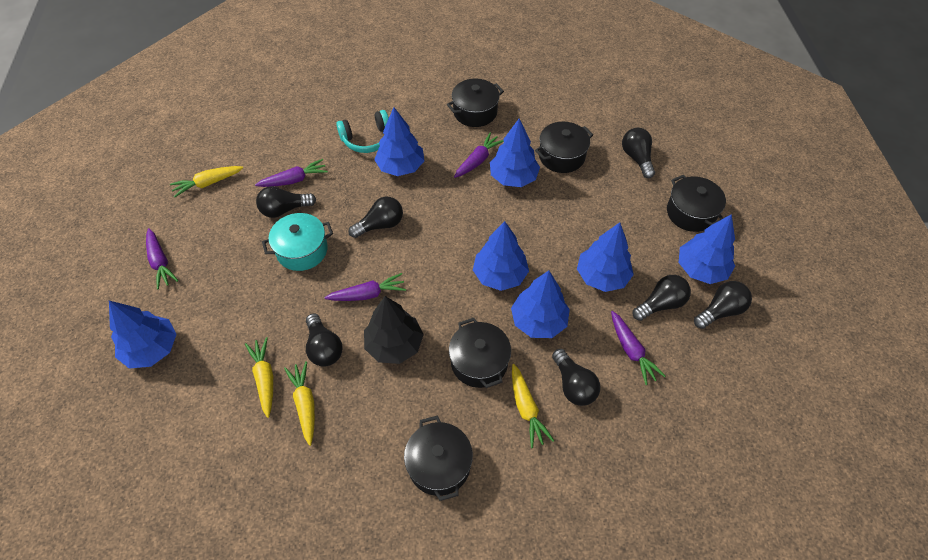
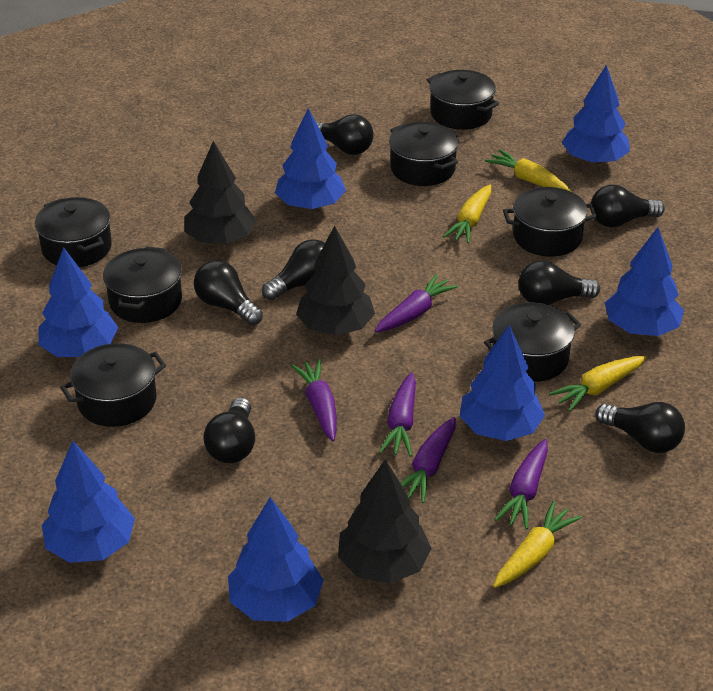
black pot: [404,415,473,501] [447,79,504,127] [449,318,511,388] [535,122,593,173] [667,175,726,232] = 5 -> [35,197,112,267] [60,343,166,427] [103,246,182,323] [389,122,459,186] [427,70,499,130] [484,302,582,382] [503,187,597,257] = 7
black tree: [364,296,424,364] = 1 -> [184,141,257,244] [296,226,375,336] [338,459,432,583] = 3
turquoise headphones: [336,110,389,153] = 1 -> none = 0
turquoise pot: [262,213,333,271] = 1 -> none = 0

